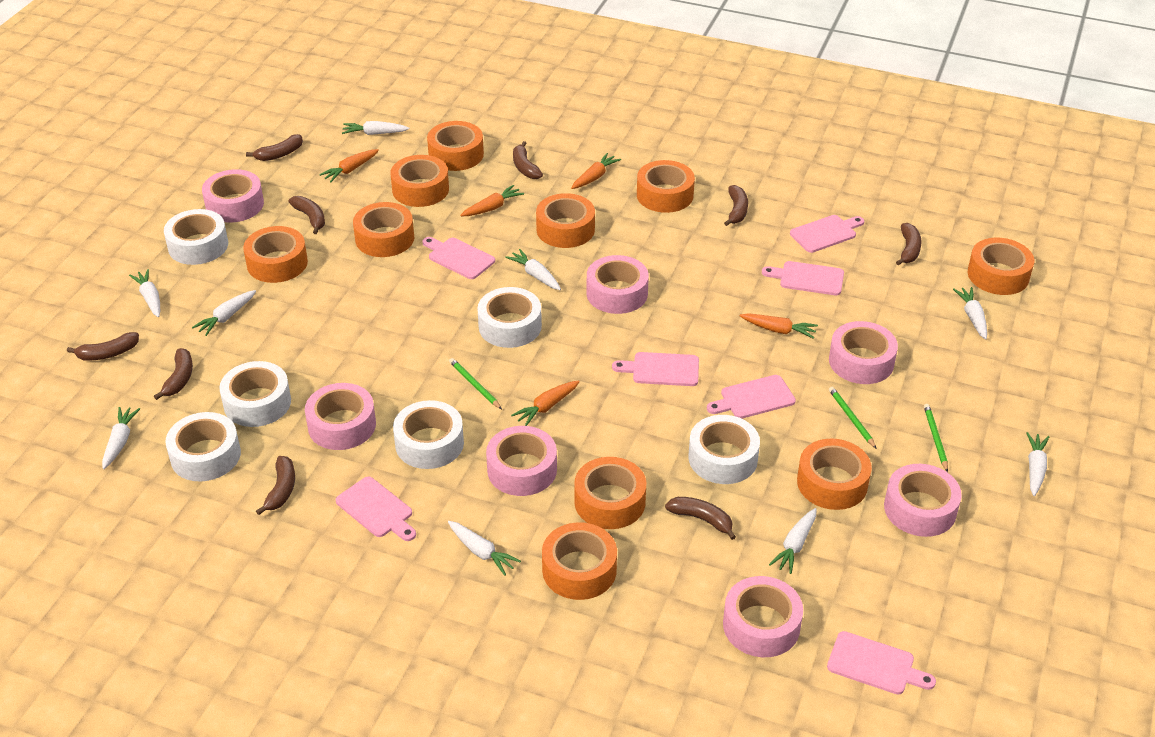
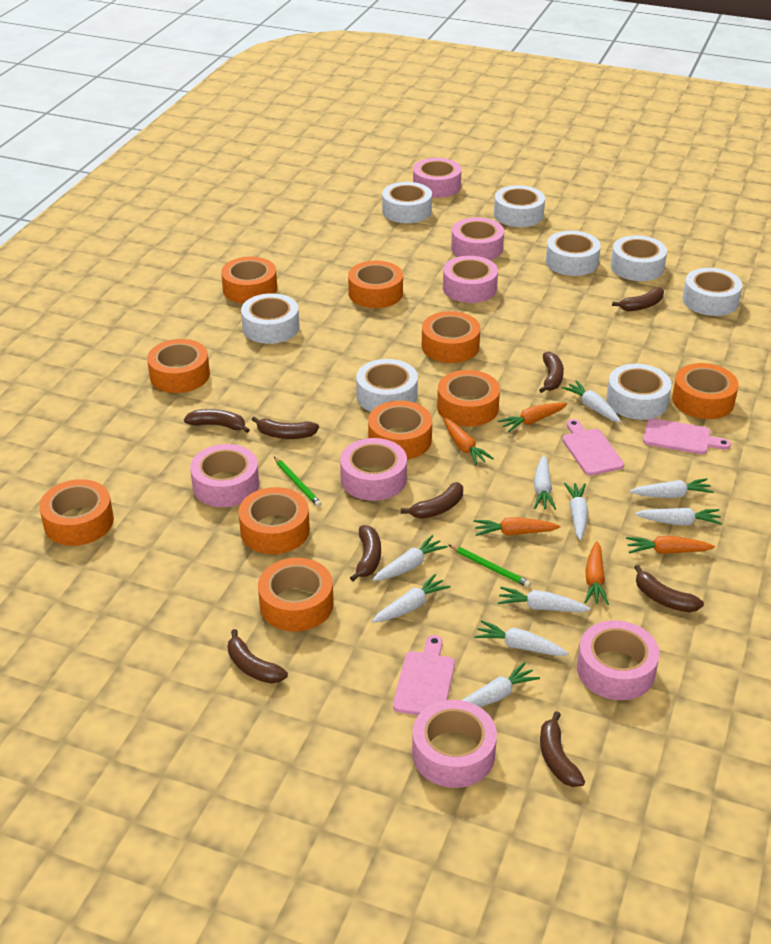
green pencil: [449,358,502,409] [829,387,877,449] [924,404,948,472] = 3 -> [274,457,322,507] [449,545,531,587] = 2
pink cutting board: [336,477,416,541] [422,237,495,279] [612,352,699,386] [707,375,796,419] [762,261,844,295] [790,215,864,253] [827,631,936,694] = 7 -> [393,635,455,715] [562,419,624,476] [643,418,731,454] = 3
white carrot: [102,407,140,469] [129,269,160,317] [192,290,256,336] [342,121,409,135] [448,521,521,576] [505,249,561,290] [769,508,817,574] [953,287,987,340] [1027,432,1049,496] = 9 -> [372,574,451,622] [373,535,448,581] [462,662,540,707] [474,620,569,656] [498,587,590,612] [534,455,556,510] [562,380,621,422] [564,483,588,540] [629,478,714,498] [635,508,722,525] = 10
white tape: [164,209,228,265] [165,412,241,481] [219,361,291,427] [393,400,464,469] [477,287,542,348] [688,415,760,484] = 6 -> [241,293,299,344] [356,359,418,412] [382,182,432,223] [494,185,545,227] [546,231,601,276] [606,364,672,420] [611,235,667,281] [682,268,742,316] = 8

